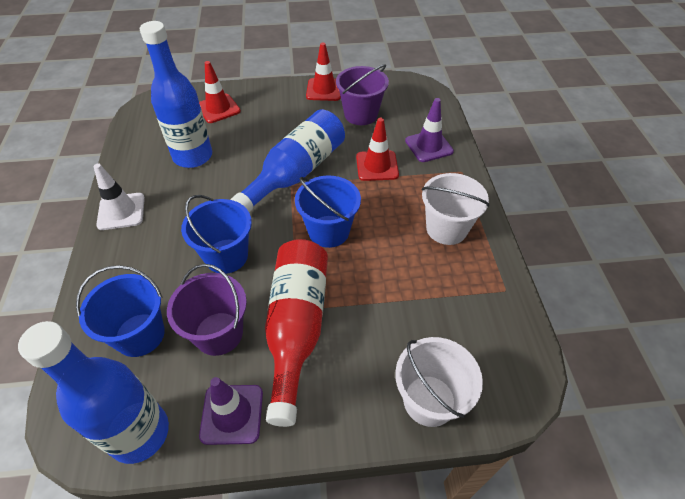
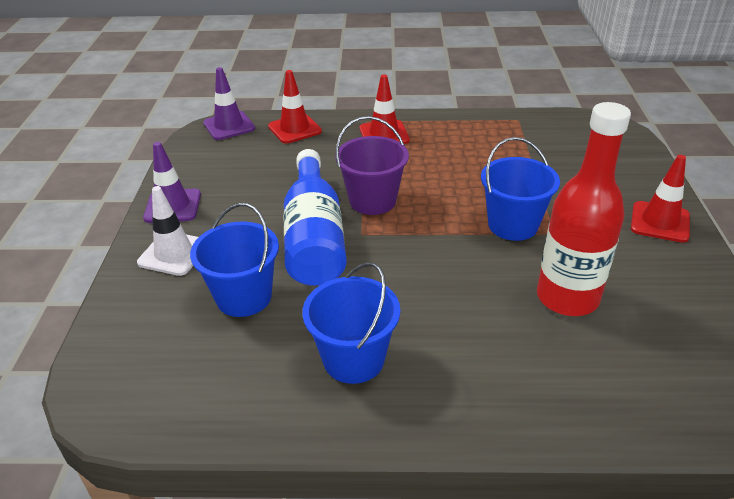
blue bottle: [18,321,169,464] [140,21,212,168] [231,109,345,212] = 3 -> [283,149,347,286] = 1
purple bucket: [167,264,247,356] [336,65,389,125] = 2 -> [335,116,409,215] = 1
white bucket: [395,337,483,427] [422,173,489,245] = 2 -> none = 0

